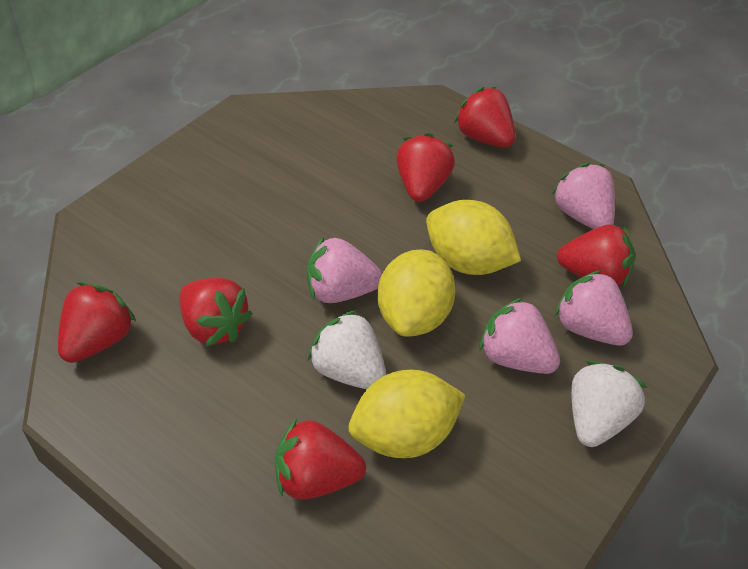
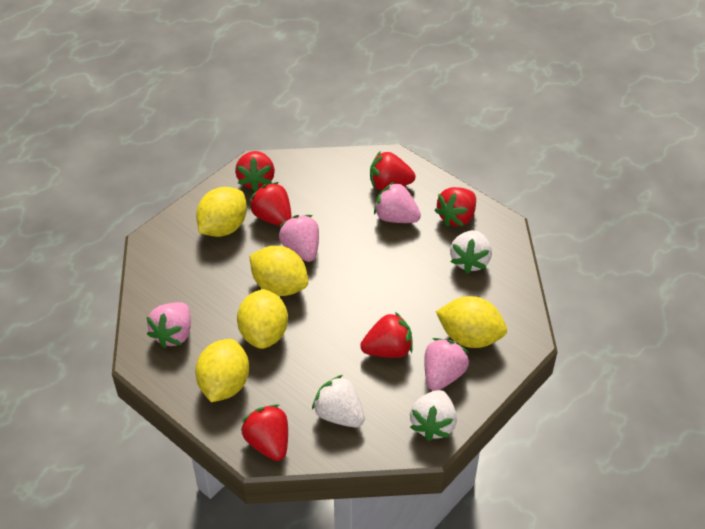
white strawberry: [308,310,386,389] [571,361,647,447] = 2 -> [312,375,365,428] [410,390,457,441] [450,230,492,274] = 3
yellow lemon: [349,370,466,458] [377,249,456,337] [426,200,521,275] = 3 -> [195,339,249,402] [196,187,247,237] [237,289,288,349] [249,246,308,296] [436,296,507,348] = 5

